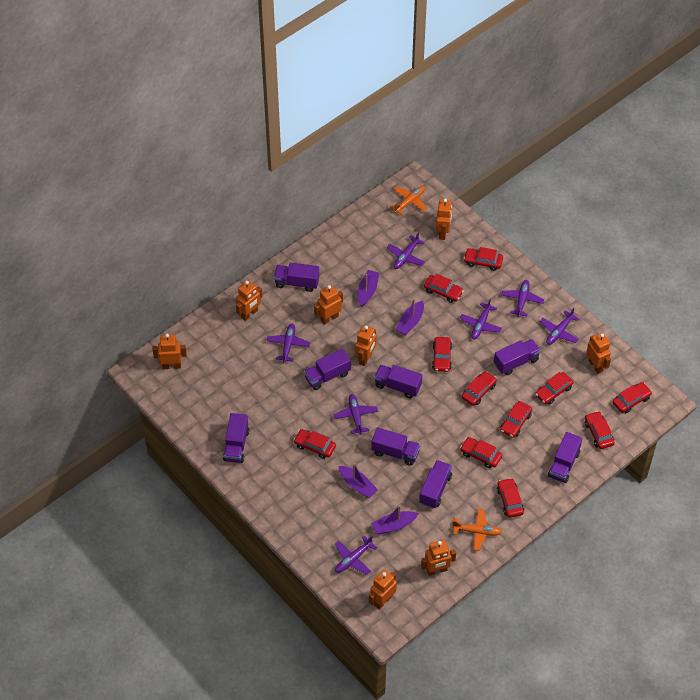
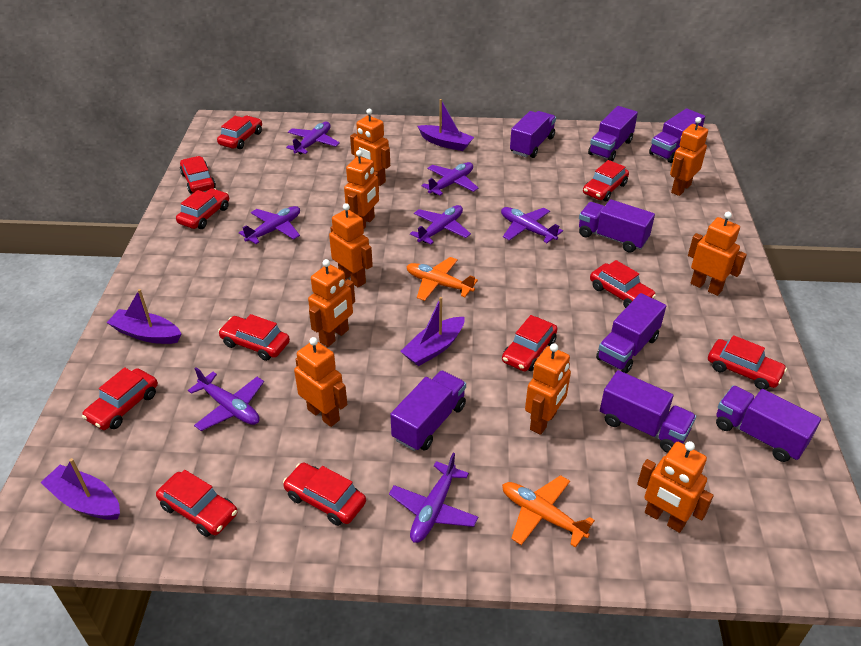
orange robot: [153,334,187,369] [236,280,262,321] [314,285,343,325] [355,325,376,366] [369,569,397,610] [421,540,456,576] [436,199,452,240] [586,333,611,374] = 8 -> [294,337,347,427] [308,259,355,347] [329,203,373,287] [344,150,379,228] [350,109,390,186] [525,343,571,435] [637,441,714,533] [670,117,708,196] [688,212,747,296] = 9

